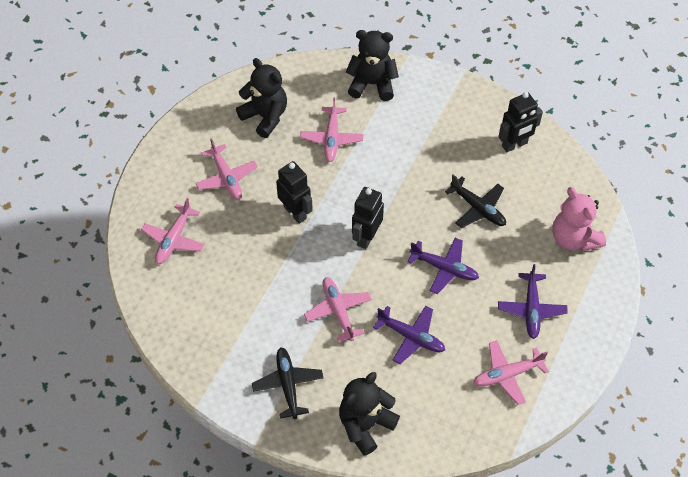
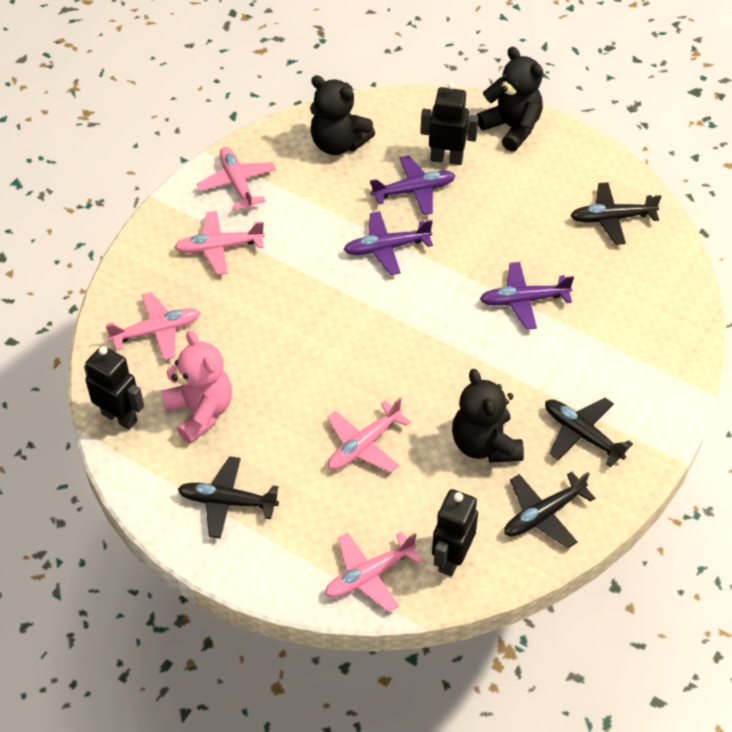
black plane: [252,347,324,419] [445,175,506,228] = 2 -> [178,456,279,539] [504,471,595,548] [545,398,633,467] [570,182,662,245] = 4

